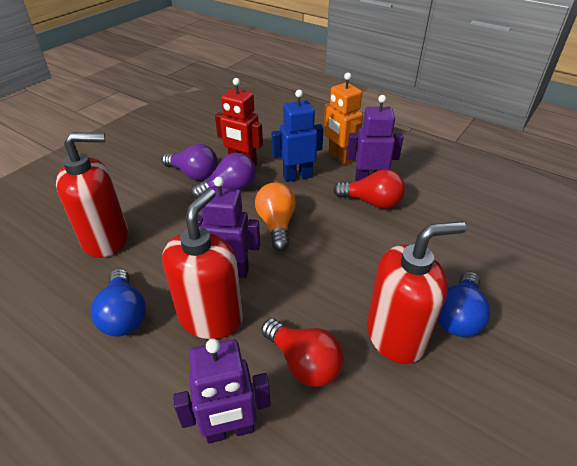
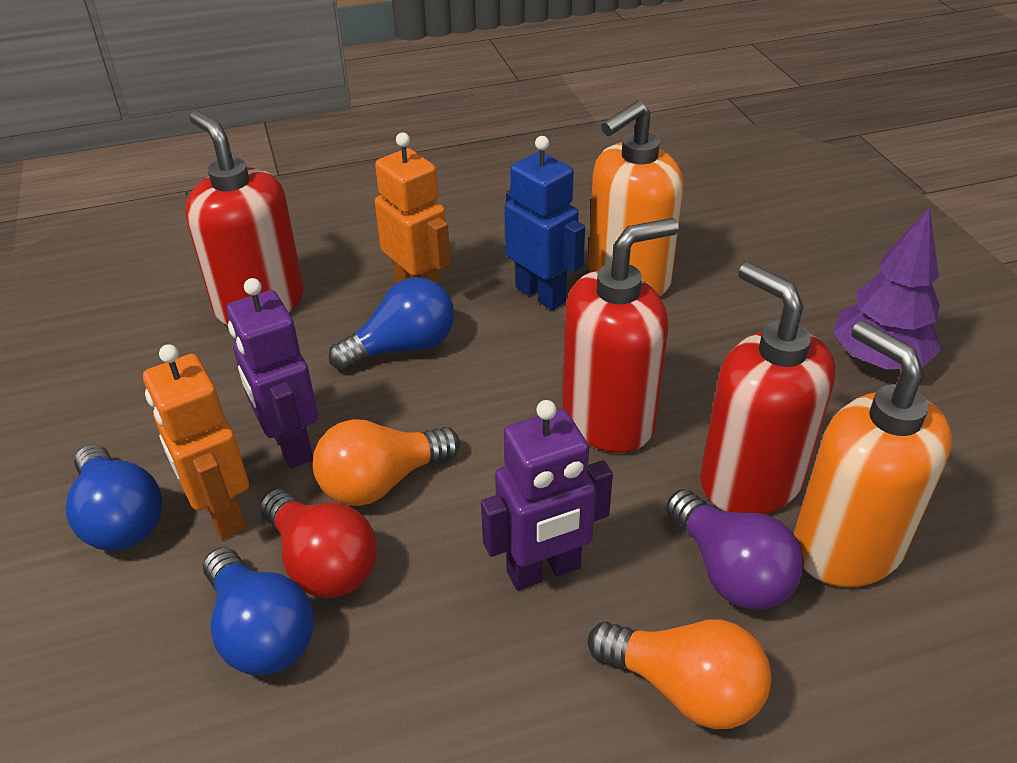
blue light bulb: [91,269,146,336] [438,271,490,337] = 2 -> [66,444,162,551] [203,547,314,675] [329,277,454,371] = 3
orange light bulb: [255,183,296,251] = 1 -> [313,419,460,506] [588,619,771,729] = 2
orange robot: [324,73,363,165] = 1 -> [143,344,249,539] [375,133,451,285] = 2
orange soap dispenser: none = 0 -> [588,101,684,297] [794,321,952,587] = 2
purple light bulb: [162,144,218,181] [191,153,256,199] = 2 -> [666,489,804,610] = 1
purple robot: [173,339,271,444] [197,177,260,278] [347,95,403,182] = 3 -> [227,278,318,468] [481,400,613,590] = 2
purple tree: none = 0 -> [833,207,942,370] = 1
red light bulb: [261,318,344,387] [333,169,405,209] = 2 -> [260,489,377,598] = 1
red robot: [215,78,263,166] = 1 -> none = 0

